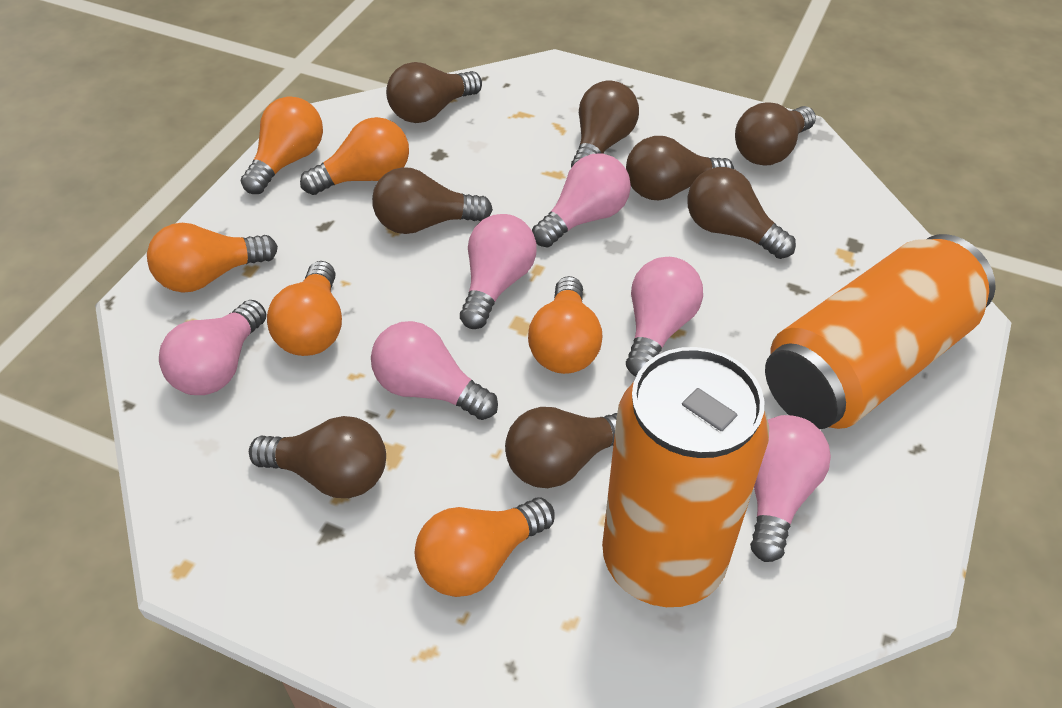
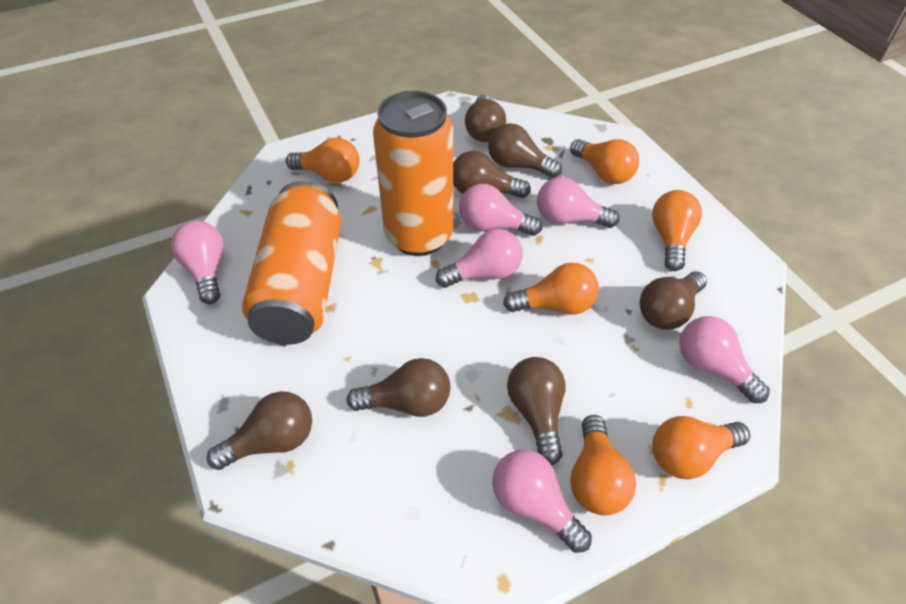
brown light bulb: [249,416,386,498] [372,167,493,234] [386,62,482,123] [505,407,617,488] [571,81,639,168] [626,136,734,200] [687,167,796,259] [735,102,816,166] = 8 -> [207,391,312,470] [347,358,451,417] [453,151,531,198] [465,95,506,142] [488,123,562,178] [507,357,566,465] [639,272,707,330] = 7

